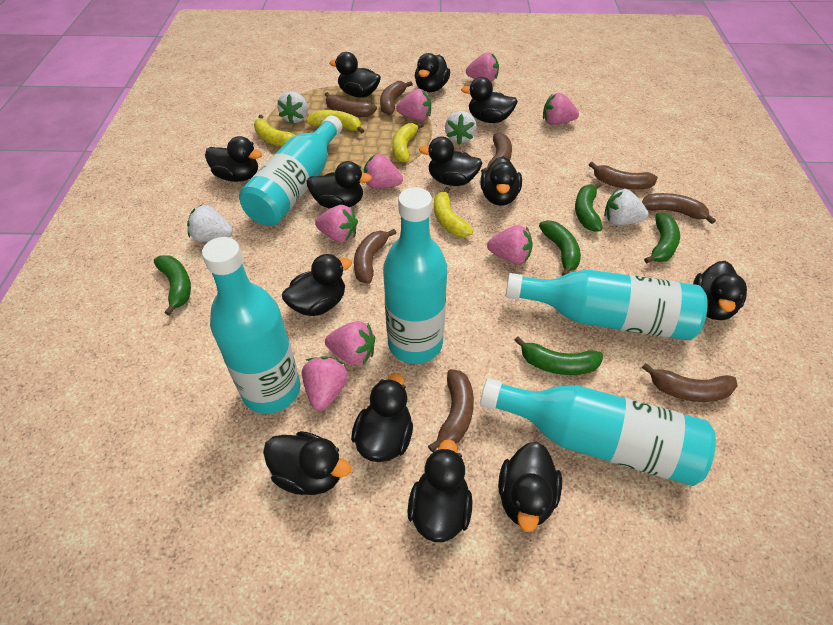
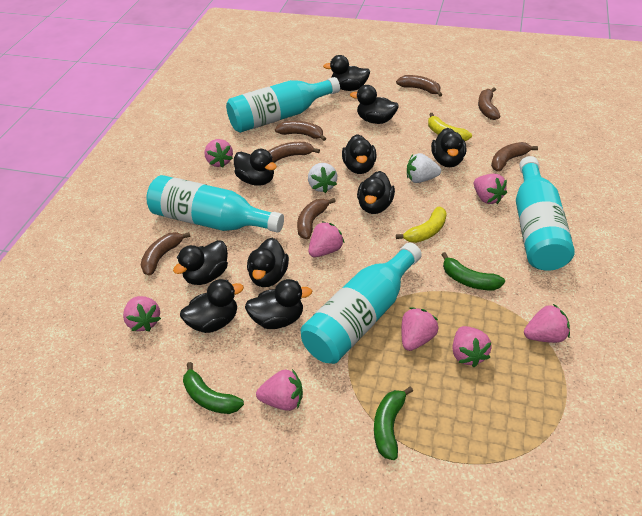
black duck: [205,136,262,182] [263,431,351,495] [282,254,352,316] [307,161,372,209] [329,52,381,98] [351,374,413,462] [407,439,473,542] [415,53,450,92] [419,137,483,186] [461,77,518,123] [480,156,522,206] [498,442,562,532] [693,261,747,320] = 13 -> [173,240,228,285] [180,279,244,333] [234,149,277,186] [245,279,312,329] [247,238,289,287] [323,55,370,91] [342,134,377,174] [350,85,399,124] [357,171,395,214] [431,128,466,167] = 10
brown banana: [325,92,377,117] [354,229,396,284] [380,81,413,115] [428,369,474,452] [481,132,512,173] [589,162,658,189] [642,193,716,224] [642,363,738,402] = 8 -> [141,232,191,276] [268,142,320,163] [275,121,326,141] [297,198,336,239] [396,75,443,97] [478,87,501,120] [491,142,538,171] = 7
green banana: [154,255,191,316] [514,336,603,375] [539,220,581,276] [575,182,603,232] [644,213,680,264] = 5 -> [183,362,244,414] [374,386,413,460] [441,252,505,290] = 3
turquoise bottle: [202,237,300,414] [239,115,342,226] [383,187,447,364] [480,378,716,486] [505,269,708,340] = 5 -> [146,175,284,233] [226,77,340,133] [301,243,422,364] [516,156,575,271] = 4
white strawberry: [187,205,233,242] [277,91,308,124] [445,111,477,144] [604,189,649,225] = 4 -> [308,163,337,193] [407,153,441,183] = 2
yellow banana: [254,115,296,147] [306,110,364,134] [392,122,424,163] [434,187,473,237] = 4 -> [396,206,447,243] [428,113,472,141] = 2

